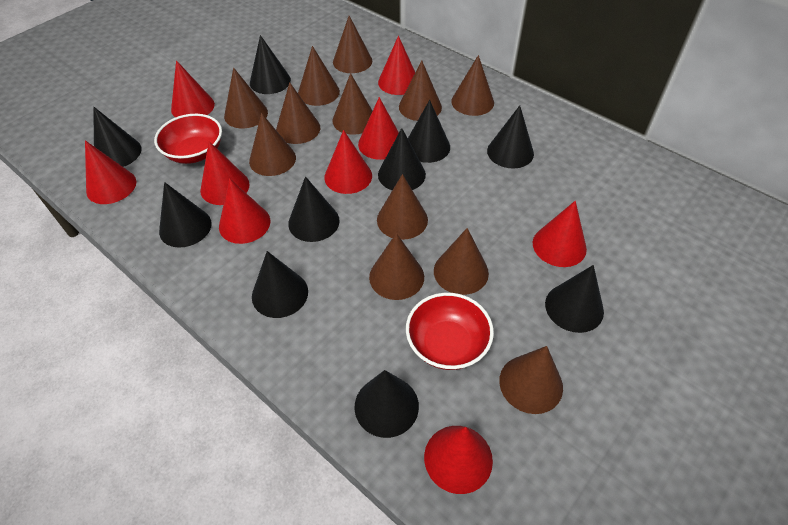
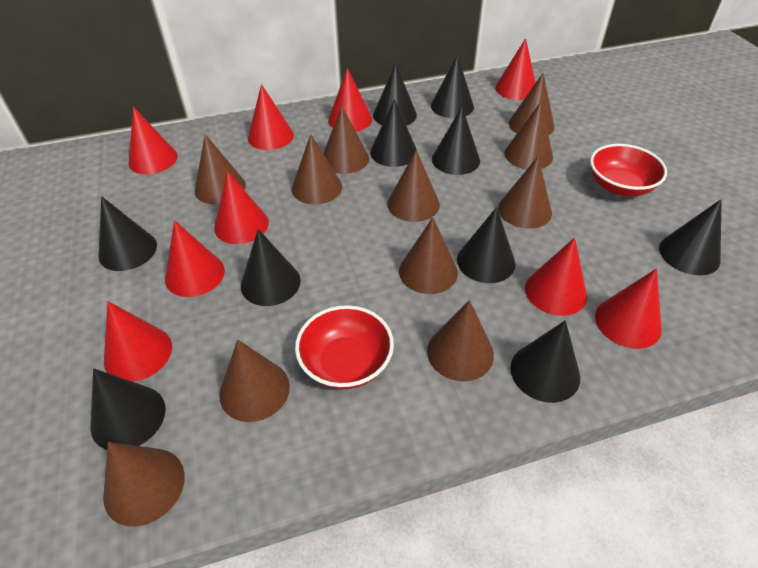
brown cone: [224,68,268,129] [249,113,296,176] [276,82,320,144] [298,46,340,106] [333,16,372,73] [333,73,372,135] [369,233,424,300] [377,174,428,240] [399,60,442,121] [434,228,489,295] [451,55,494,116] [499,346,563,414] = 12 -> [103,442,185,527] [195,134,246,205] [219,340,290,422] [292,134,342,204] [323,106,369,174] [387,150,440,222] [399,217,458,294] [427,300,494,381] [498,156,552,229] [505,102,553,169] [509,73,555,135] = 11

